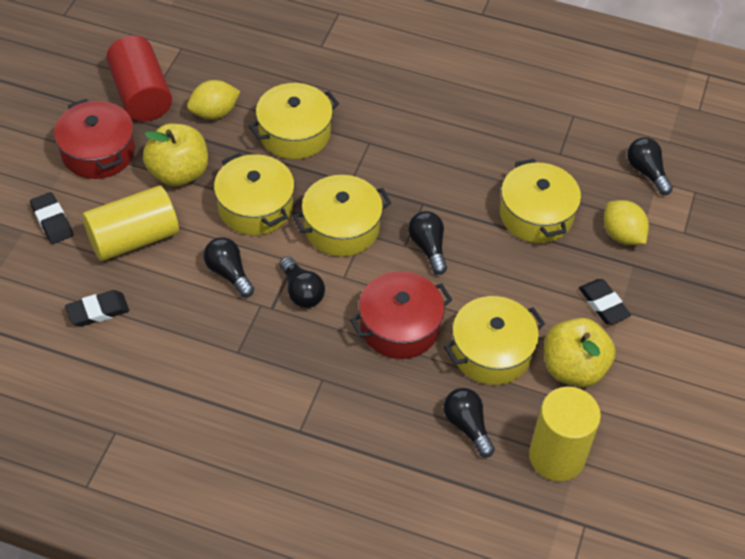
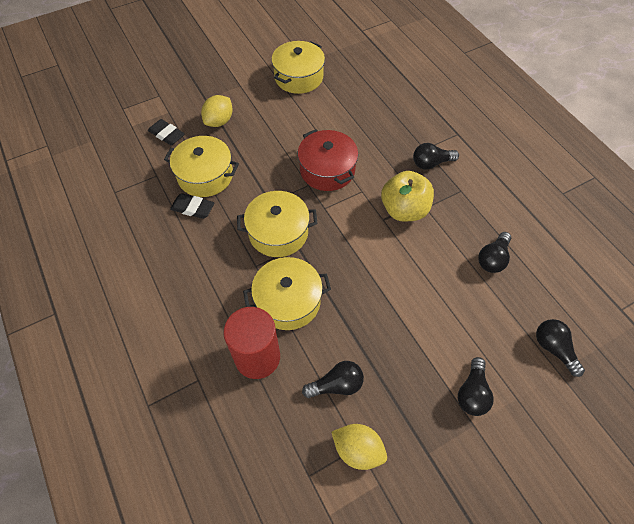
black eraser: [30,192,73,244] [65,290,129,327] [579,279,631,325] = 3 -> [148,119,185,145] [170,193,214,219] = 2
red pot: [54,99,135,179] [350,271,452,359] = 2 -> [298,129,358,191] = 1
yellow apple: [143,123,208,187] [544,318,616,387] = 2 -> [381,171,434,222] = 1
yellow cylinder: [82,186,179,261] [529,387,601,481] = 2 -> none = 0
yellow pot: [214,153,295,235] [249,83,339,159] [292,175,391,257] [444,296,545,385] [500,159,581,243] = 5 -> [164,136,239,197] [237,191,317,257] [243,257,331,330] [271,41,325,94] = 4

